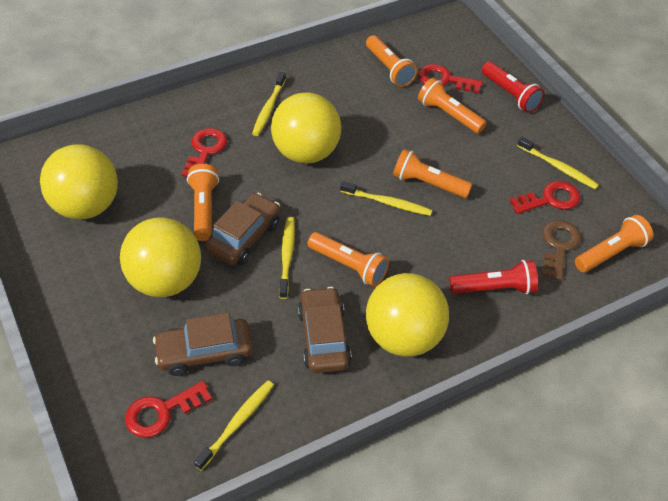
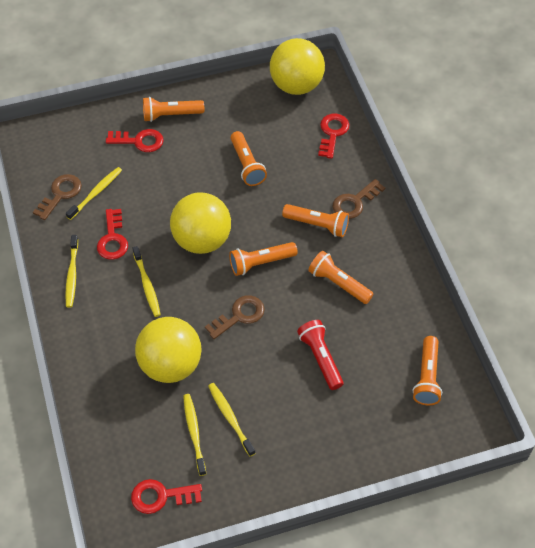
brown car: [153,313,253,376] [205,193,280,265] [298,287,352,373] = 3 -> none = 0
brown key: [542,220,581,280] = 1 -> [33,174,82,220] [205,295,265,339] [333,179,385,219] = 3
red flashlight: [449,260,538,294] [481,62,545,113] = 2 -> [297,320,344,390] = 1
yellow ball: [40,144,118,219] [120,217,201,297] [271,92,341,164] [366,273,449,356] = 4 -> [135,317,202,383] [170,192,231,254] [270,38,325,95] = 3

